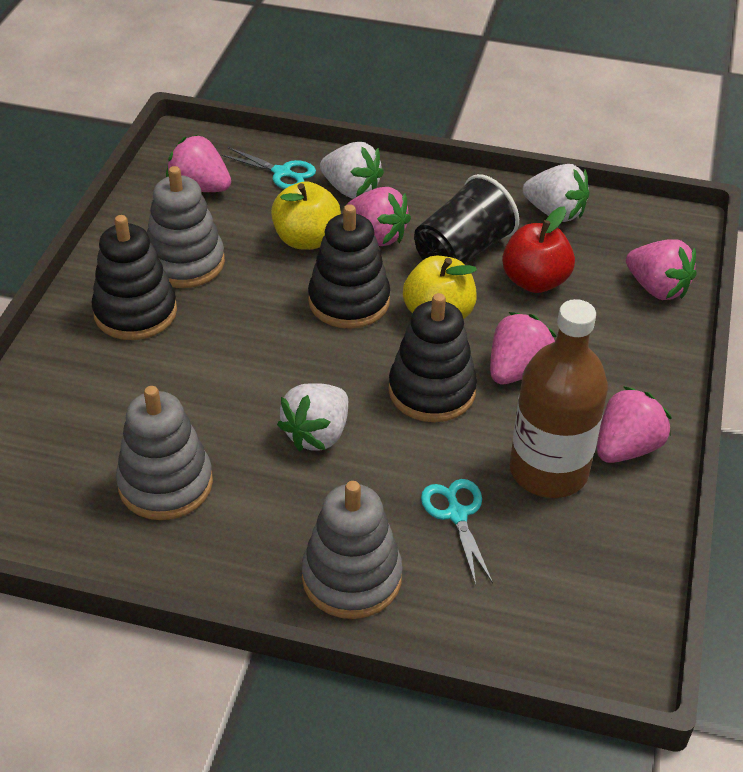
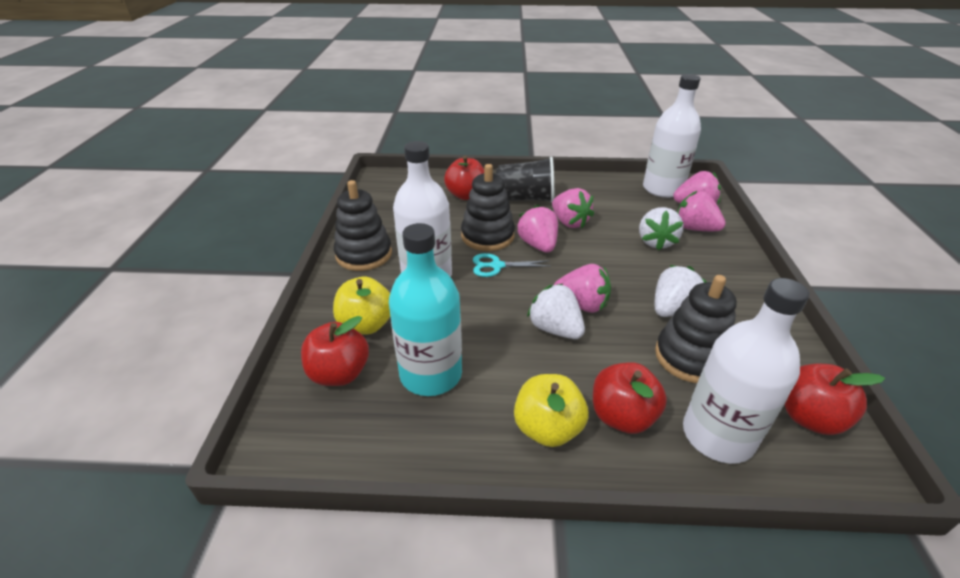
brown bottle: [510,299,608,498] = 1 -> none = 0
grey stacking toy: [116,386,213,520] [147,166,225,288] [302,481,403,619] = 3 -> none = 0
red apple: [502,206,575,293] = 1 -> [301,316,369,386] [444,155,484,200] [593,362,667,434] [784,364,885,435] = 4
turquoise bottle: none = 0 -> [389,223,462,396] = 1
turquoise scissors: [221,147,316,189] [421,479,493,585] = 2 -> [473,253,551,277] = 1
white bottle: none = 0 -> [393,141,452,277] [643,74,701,198] [683,278,809,464] = 3

